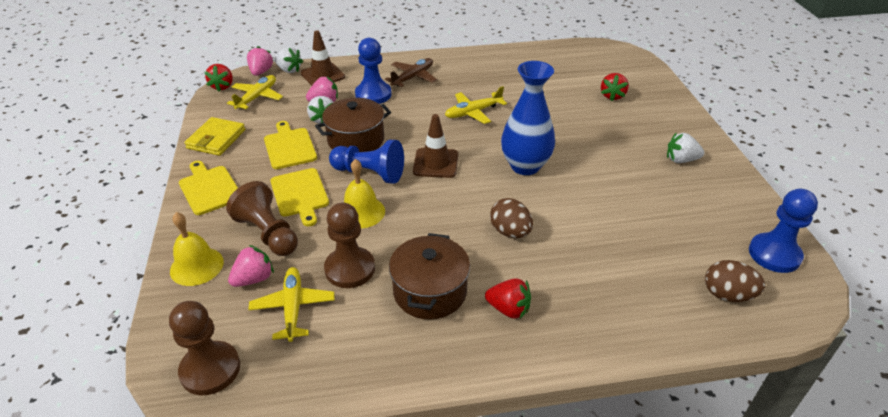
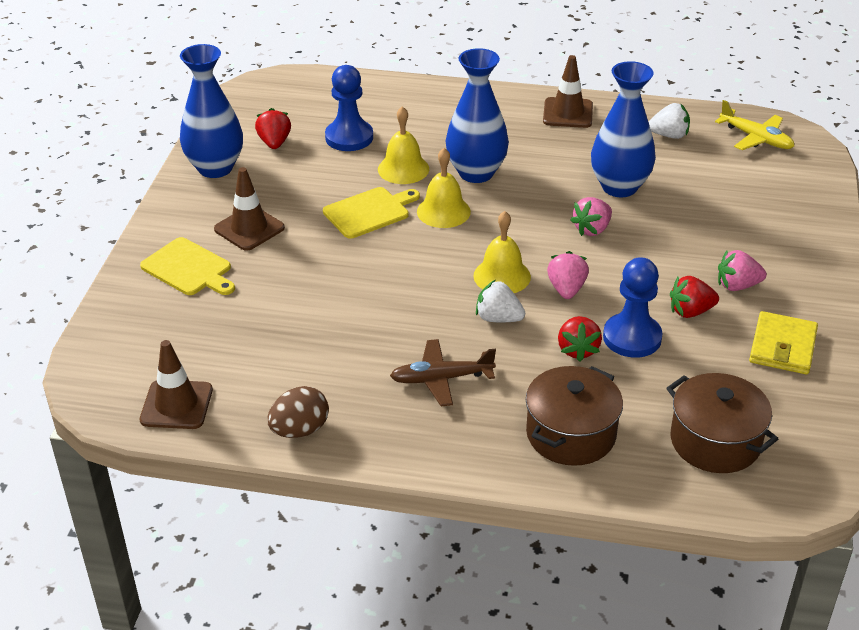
blue pawn: [329,140,404,184] [355,38,392,104] [749,189,818,273] = 3 -> [325,65,373,151] [603,257,663,358] = 2
blue vase: [501,61,555,175] = 1 -> [180,44,243,178] [446,48,509,183] [591,61,656,197] = 3
brown egg: [490,198,533,238] [705,260,765,302] = 2 -> [267,386,329,438] = 1
brown pawn: [169,301,240,395] [226,181,298,256] [324,202,375,288] = 3 -> none = 0
brown traffic cone: [301,31,345,86] [413,114,458,178] = 2 -> [140,340,213,429] [214,167,285,251] [543,55,593,128] = 3
white strawberry: [274,47,303,73] [307,96,334,124] [667,133,705,163] = 3 -> [476,280,525,322] [649,103,690,139] = 2
yellow bell: [170,212,224,286] [344,159,385,229] = 2 -> [378,106,429,184] [417,148,471,228] [473,211,531,293] = 3
yellow cutting board: [179,161,238,215] [264,121,317,169] [270,168,329,227] = 3 -> [140,237,235,295] [323,187,420,239] = 2
yellow plane: [227,75,283,109] [248,267,335,342] [445,86,507,124] = 3 -> [715,100,794,150] = 1

